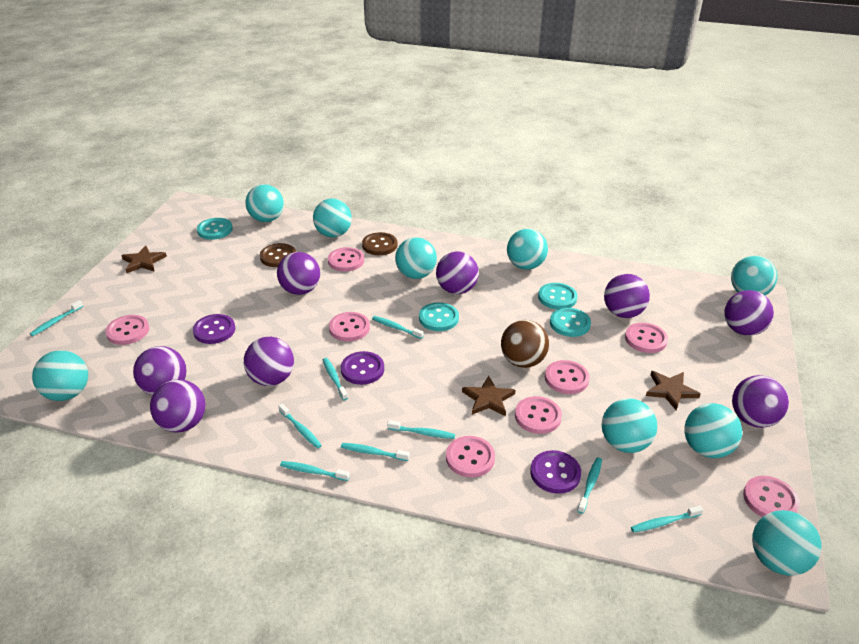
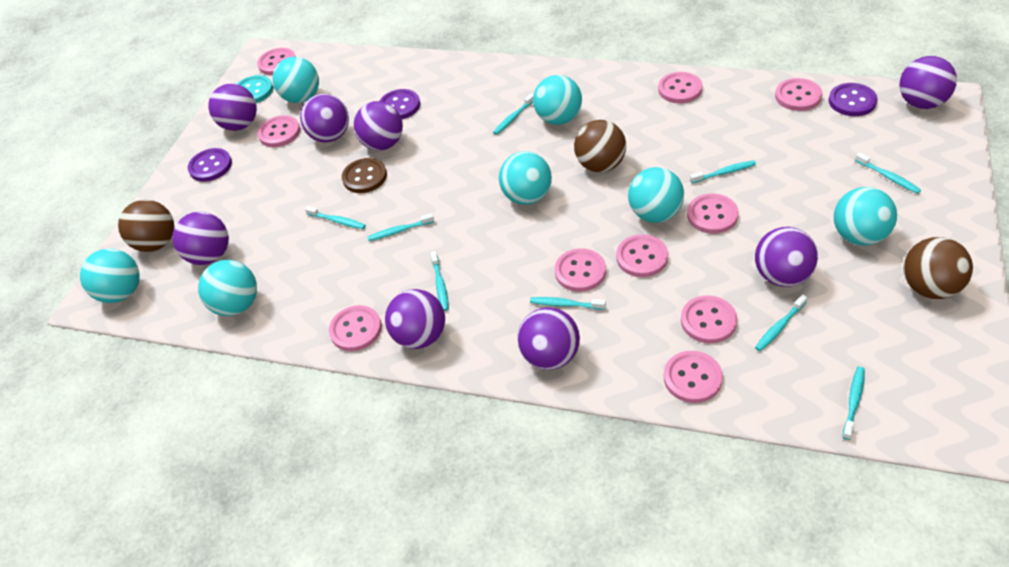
brown ball: [501,320,549,368] = 1 -> [118,200,174,252] [574,120,626,172] [903,237,973,299] = 3
brown button: [260,243,296,267] [362,232,397,255] = 2 -> [342,158,387,193] = 1
brown star: [121,246,167,273] [462,376,516,416] [646,371,701,411] = 3 -> none = 0
pink button: [105,315,149,345] [328,247,364,272] [329,312,370,342] [446,436,495,478] [515,396,562,434] [545,360,590,394] [625,323,668,353] [743,476,800,517] = 8 -> [257,48,296,75] [257,115,300,147] [329,305,382,351] [555,248,606,292] [616,234,668,277] [658,72,703,104] [664,351,723,403] [681,295,737,343] [687,194,739,234] [775,78,822,111] = 10
turquoise ball: [32,350,88,401] [246,184,284,222] [313,198,352,237] [395,237,437,279] [507,229,548,270] [602,398,657,453] [684,403,742,458] [731,256,778,295] [752,510,822,576] = 9 -> [80,248,140,303] [198,260,257,316] [273,57,319,103] [499,151,552,205] [533,75,582,125] [628,167,684,223] [834,187,897,246] = 7
turquoise button: [197,218,233,240] [419,302,459,331] [538,283,578,310] [550,308,591,337] = 4 -> [237,75,273,103] = 1

